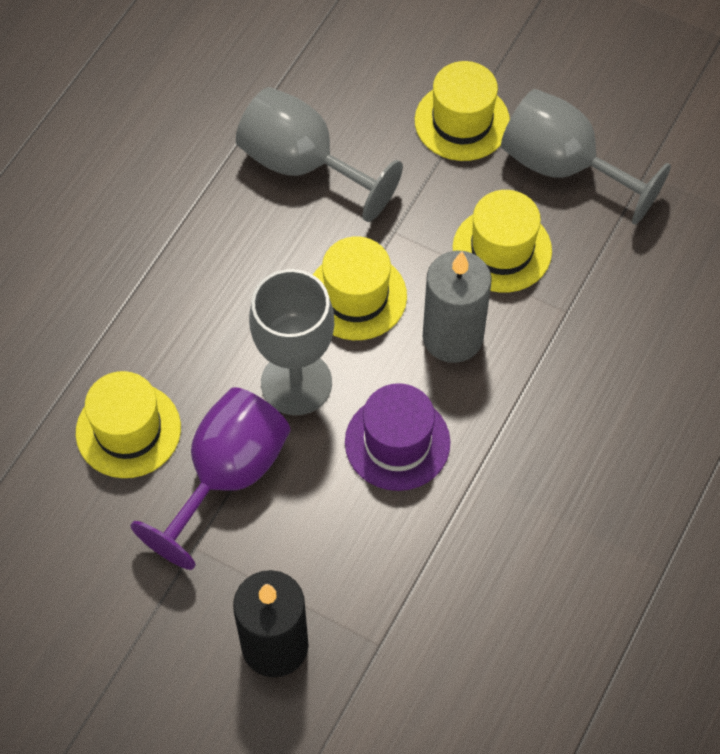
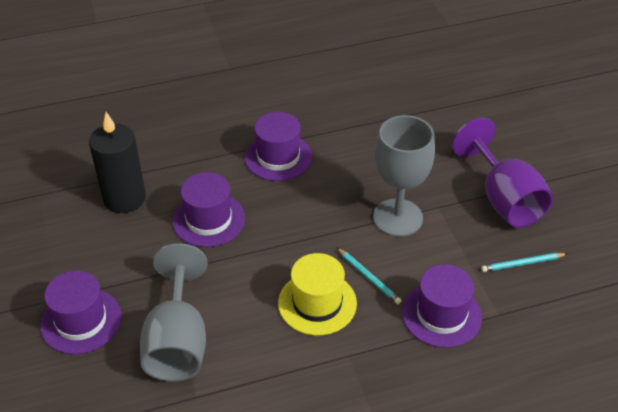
grey candle: [423,251,492,363] = 1 -> none = 0
grey goblet: [236,87,403,222] [249,269,334,415] [501,89,671,225] = 3 -> [140,243,208,381] [373,115,435,237] = 2
purple hat: [345,383,451,491] = 1 -> [40,270,122,354] [172,172,245,247] [244,112,312,181] [402,264,482,348] = 4
turquoise pencil: none = 0 -> [337,248,402,304] [481,253,567,272] = 2
yellow hat: [76,371,181,478] [313,236,407,340] [415,61,510,161] [453,190,552,293] = 4 -> [278,253,357,336] = 1

